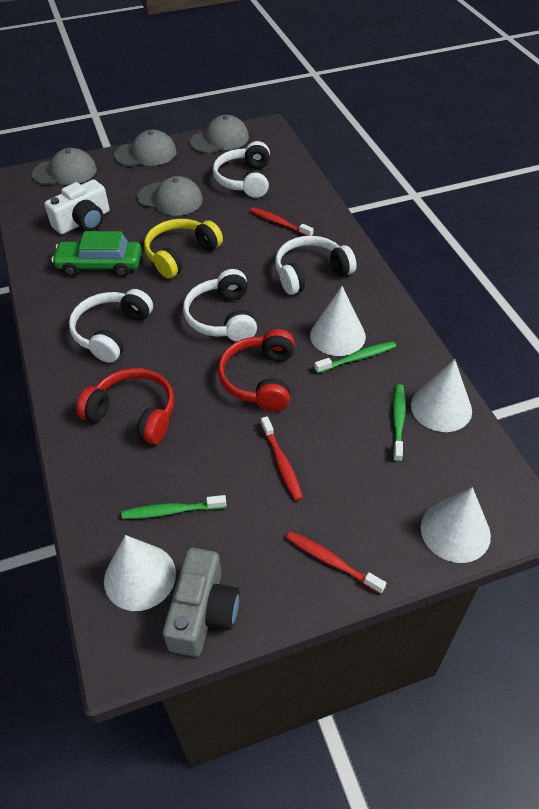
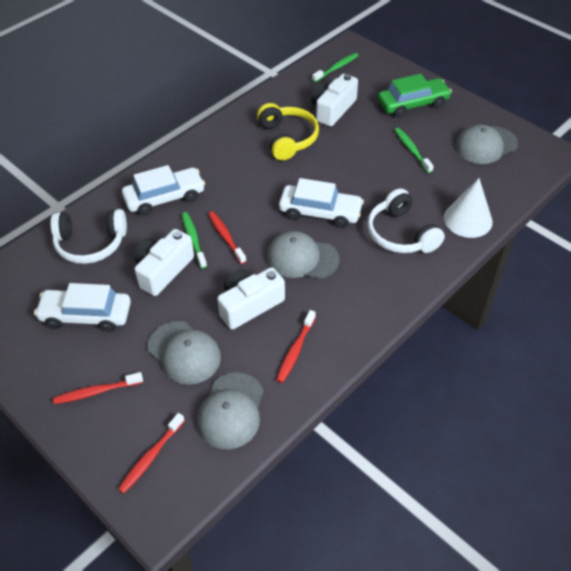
grey camera: [163,548,240,657] = 1 -> none = 0
red headphones: [76,368,174,444] [218,329,295,412] = 2 -> none = 0
red toothbrush: [250,207,313,236] [261,416,303,501] [286,531,386,594] = 3 -> [53,372,143,404] [118,413,185,494] [208,211,246,264] [276,310,316,383] = 4
white camera: [44,179,110,234] = 1 -> [134,229,194,296] [217,267,285,330] [311,74,358,127] = 3
white car: none = 0 -> [34,283,131,332] [122,165,205,215] [279,178,364,228] = 3
white cone: [104,535,176,611] [310,286,366,356] [411,359,472,432] [420,487,491,563] = 4 -> [444,178,493,238] = 1
white headphones: [69,289,153,363] [183,269,257,342] [213,141,270,198] [275,236,357,295] = 4 -> [50,209,127,264] [367,189,445,253] = 2

